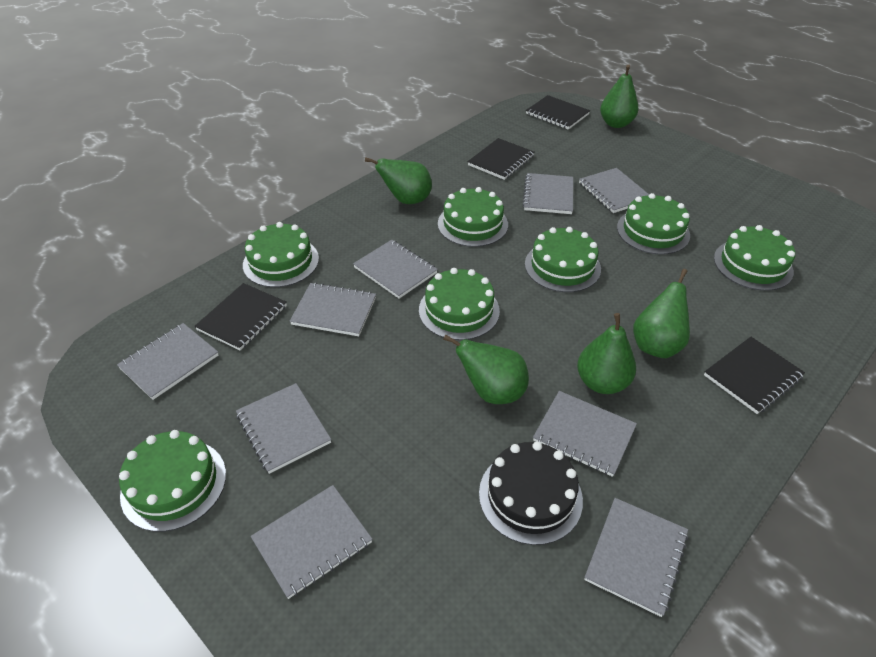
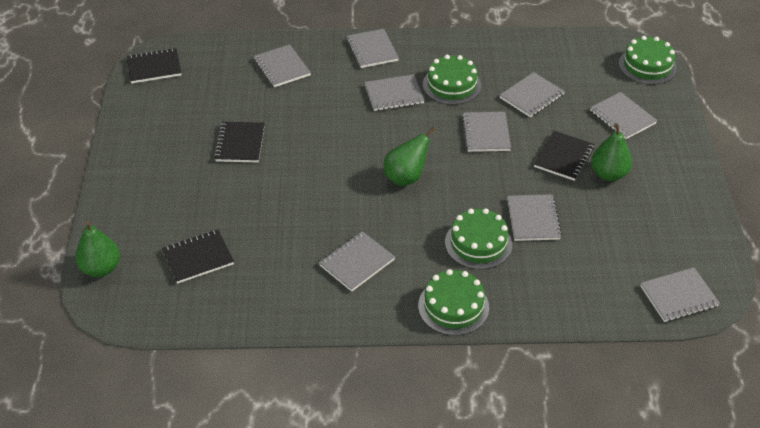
black cake: [479,442,583,545] = 1 -> none = 0
green cake: [119,430,226,532] [243,222,319,287] [419,268,500,340] [438,187,508,247] [525,227,601,292] [617,193,690,254] [714,225,795,291] = 7 -> [418,269,489,336] [423,55,481,105] [445,208,512,269] [619,36,677,85] = 4
green pear: [365,157,432,204] [443,334,529,404] [577,313,636,394] [600,64,638,128] [633,269,690,358] = 5 -> [75,221,120,277] [384,127,436,186] [591,123,632,181] = 3

